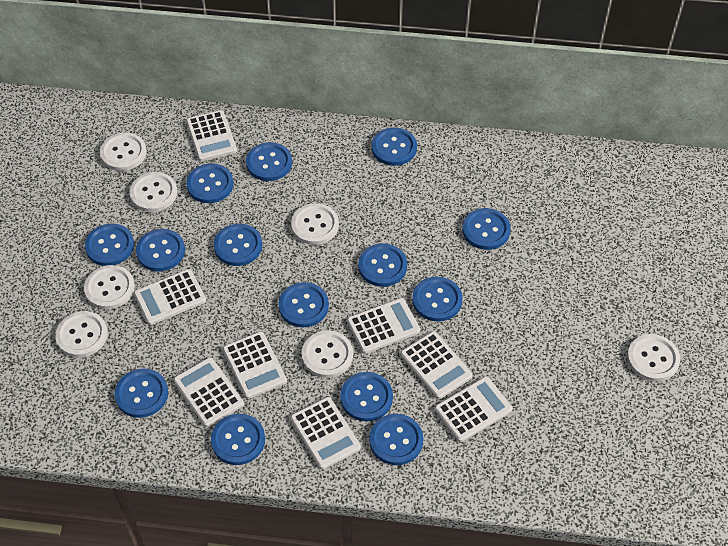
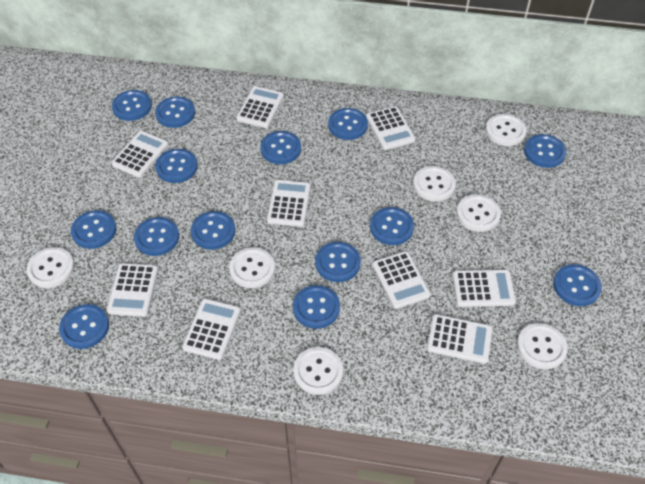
white calculator: [134,269,206,325] [173,357,244,427] [186,110,237,161] [222,331,287,399] [290,397,361,470] [347,298,420,354] [400,331,473,399] [435,376,512,442] = 8 -> [107,263,158,317] [111,131,169,178] [182,299,241,360] [236,86,284,128] [267,180,311,227] [366,106,416,150] [372,251,431,309] [427,314,493,364] [452,270,516,307] = 9

